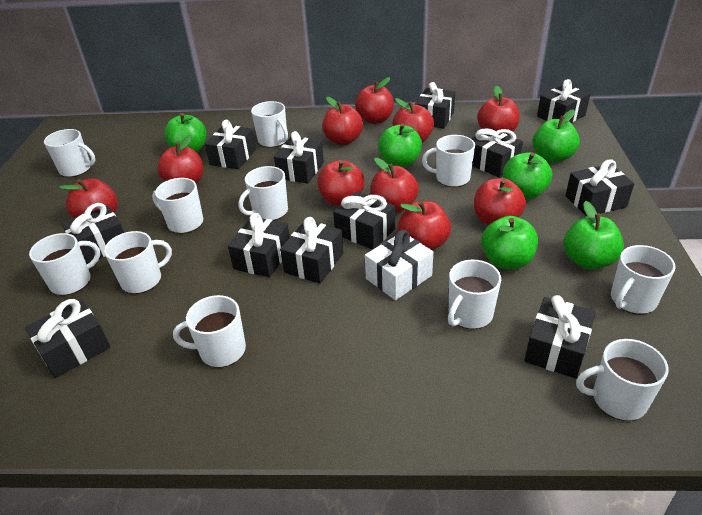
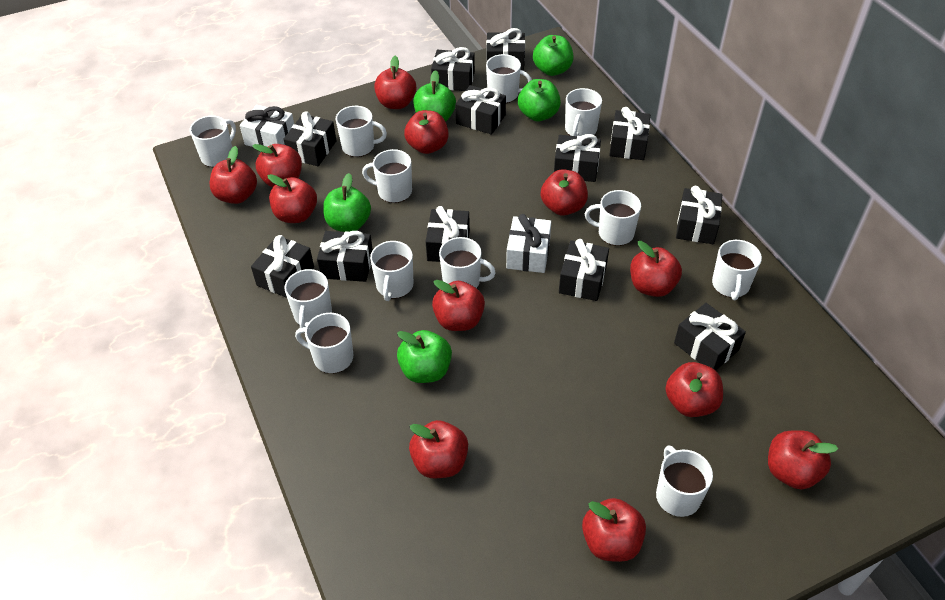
green apple: [164,113,206,152] [378,123,422,167] [481,216,538,269] [503,152,552,200] [533,109,580,163] [563,201,624,270] = 6 -> [323,173,371,232] [397,330,452,383] [413,70,456,122] [518,79,561,122] [533,35,573,76] = 5
red apple: [59,178,118,218] [157,135,203,184] [317,160,365,206] [322,97,363,145] [355,77,394,124] [371,158,419,213] [393,98,434,143] [397,201,451,250] [474,178,526,225] [477,86,519,135] = 10 -> [210,146,257,204] [252,144,302,187] [267,174,317,223] [374,56,416,109] [404,110,449,154] [409,420,468,478] [432,280,485,331] [541,169,588,216] [582,498,646,562] [630,241,682,297] [665,362,723,417] [768,430,838,490] = 12
white gift: [365,230,433,300] = 1 -> [240,105,294,147] [506,214,551,273] = 2
white mug: [29,233,100,296] [44,129,95,177] [104,231,172,294] [152,178,203,234] [173,295,246,368] [238,166,288,221] [251,101,288,148] [422,135,475,187] [448,260,501,329] [576,339,669,421] [611,245,676,314] = 11 -> [190,116,236,167] [285,269,332,328] [295,313,353,374] [336,106,387,157] [362,149,412,203] [370,241,413,301] [439,237,496,288] [486,54,532,103] [565,88,602,136] [585,190,641,246] [656,445,713,517] [712,240,762,300] = 12

